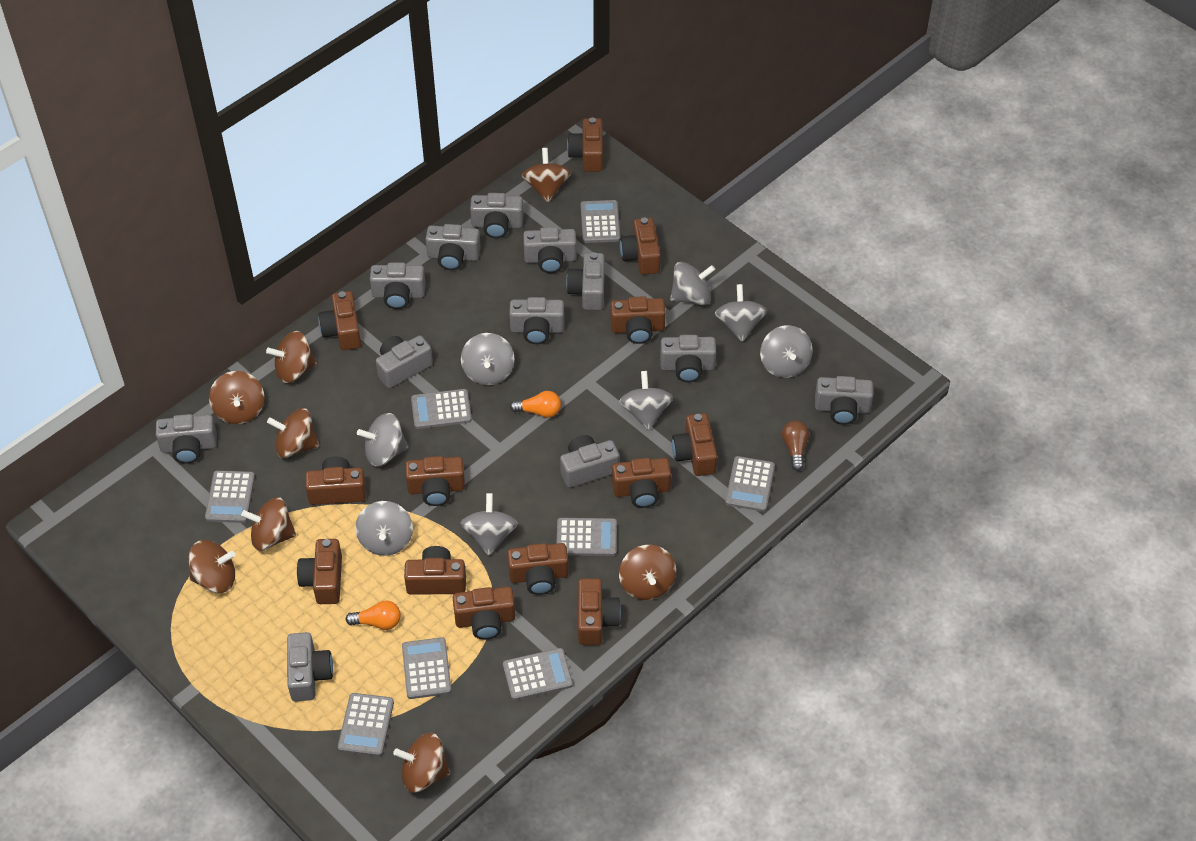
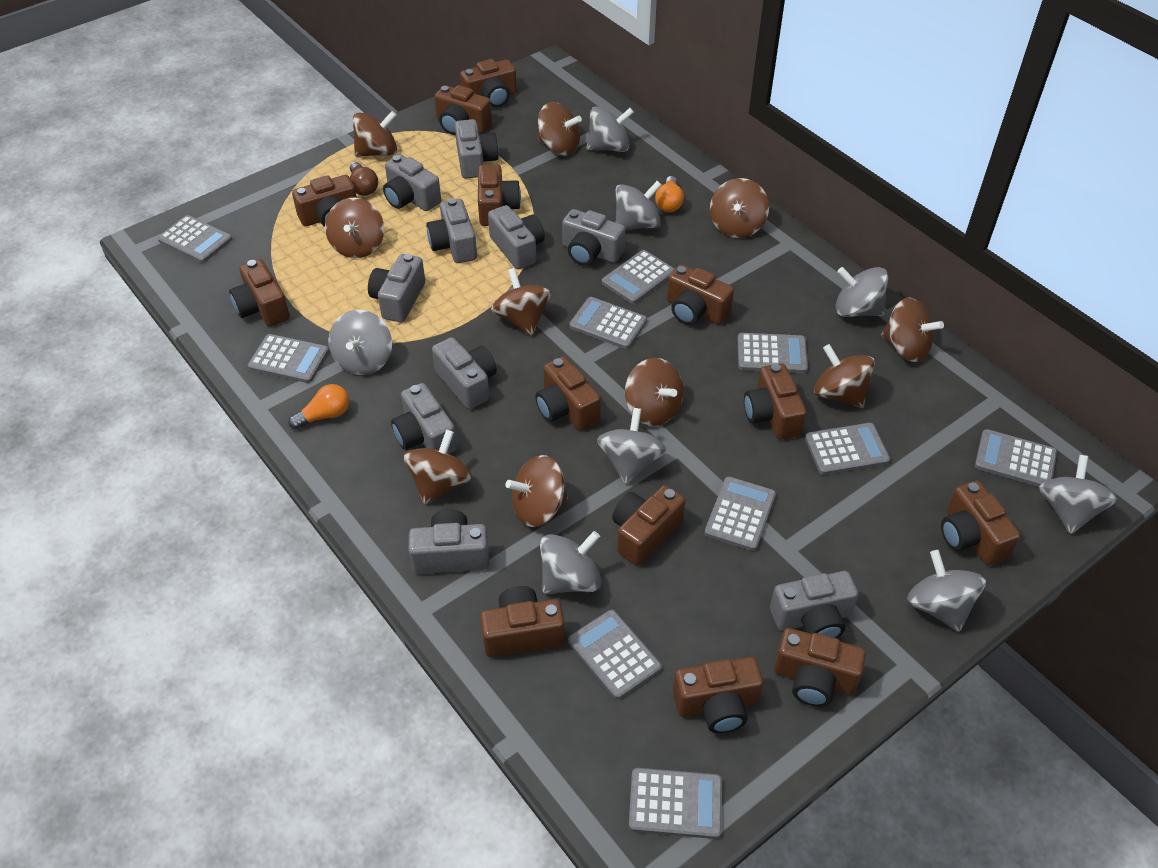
brown spinning top: [189,540,235,593] [209,371,264,424] [241,497,296,551] [266,331,317,383] [267,408,319,458] [393,733,451,792] [521,148,571,202] [619,545,676,600] = 8 -> [325,198,384,258] [353,111,397,157] [403,430,472,505] [491,268,552,335] [505,455,568,527] [538,102,582,155] [625,358,684,426] [710,178,769,238] [814,344,875,408] [881,298,944,362] = 10
grey calculator: [205,471,255,523] [338,693,394,757] [402,637,452,699] [411,389,472,429] [503,648,573,700] [557,518,617,556] [581,200,620,243] [725,456,775,512] = 8 -> [158,215,232,263] [248,334,329,383] [568,610,662,700] [569,297,647,349] [602,250,675,304] [629,768,722,839] [704,477,776,551] [738,333,808,373] [805,423,890,475] [975,429,1057,487] = 10
grey camera: [156,414,217,464] [287,632,333,702] [370,263,426,309] [376,335,433,388] [426,224,481,270] [470,193,523,238] [509,297,564,344] [523,227,577,273] [560,435,620,488] [566,252,605,310] [660,335,716,382] [815,376,873,425] = 12 -> [368,254,425,322] [383,154,441,211] [391,383,457,454] [408,509,489,574] [426,198,477,263] [432,337,497,409] [455,119,499,179] [488,205,545,269] [562,209,625,265] [770,571,858,638] = 10

